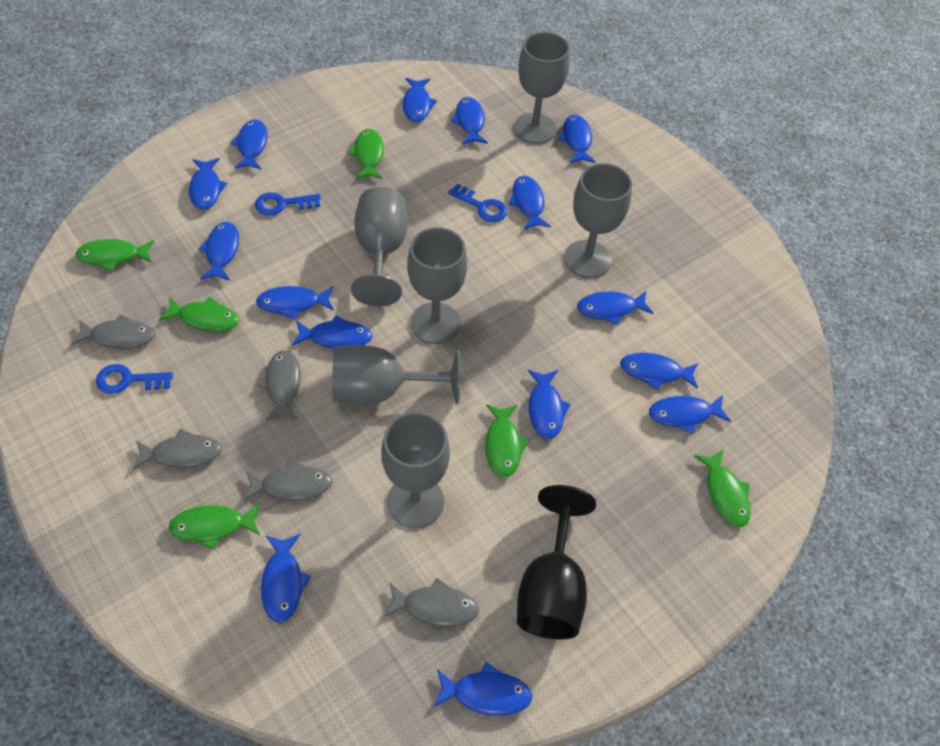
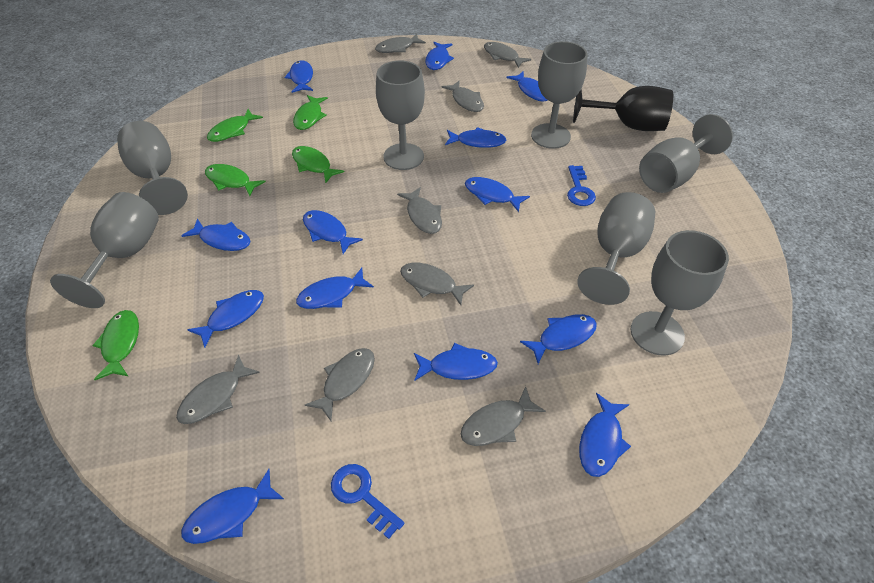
blue fish: [189,158,228,210] [198,222,239,281] [230,119,267,169] [256,286,334,320] [261,534,311,623] [292,315,372,349] [403,78,437,122] [434,662,532,715] [451,97,488,145] [508,176,551,230] [528,370,571,439] [558,115,596,163] [577,291,653,325] [620,353,698,390] [649,395,731,434] = 15 -> [181,469,284,544] [182,218,251,251] [187,290,264,348] [285,60,313,93] [296,268,374,309] [303,210,363,254] [414,343,498,381] [425,42,454,70] [445,127,506,148] [465,177,530,212] [506,71,548,102] [520,314,597,364] [579,393,631,477] = 13
blue key: [96,364,173,394] [255,192,321,216] [448,184,507,222] = 3 -> [331,464,404,539] [567,165,596,206] = 2
green fish: [75,239,154,271] [159,297,239,332] [169,504,260,550] [348,129,384,179] [485,404,529,478] [694,449,750,527] = 6 -> [92,310,139,380] [205,164,266,196] [207,109,263,142] [292,146,344,183] [293,95,328,130] = 5
grey fish: [71,314,155,349] [133,429,222,470] [244,460,332,501] [257,350,301,421] [384,578,479,627] = 5 -> [176,354,260,424] [305,348,375,421] [375,34,426,53] [397,187,442,234] [400,263,474,305] [442,81,484,112] [460,386,546,446] [484,42,531,68] = 8
grey goblet: [332,345,461,405] [351,187,408,307] [381,412,450,528] [407,227,467,344] [514,32,570,144] [564,163,632,278] = 6 -> [50,192,159,308] [117,121,188,215] [376,61,425,170] [531,41,588,149] [577,192,655,305] [631,230,729,356] [639,114,733,193] = 7

